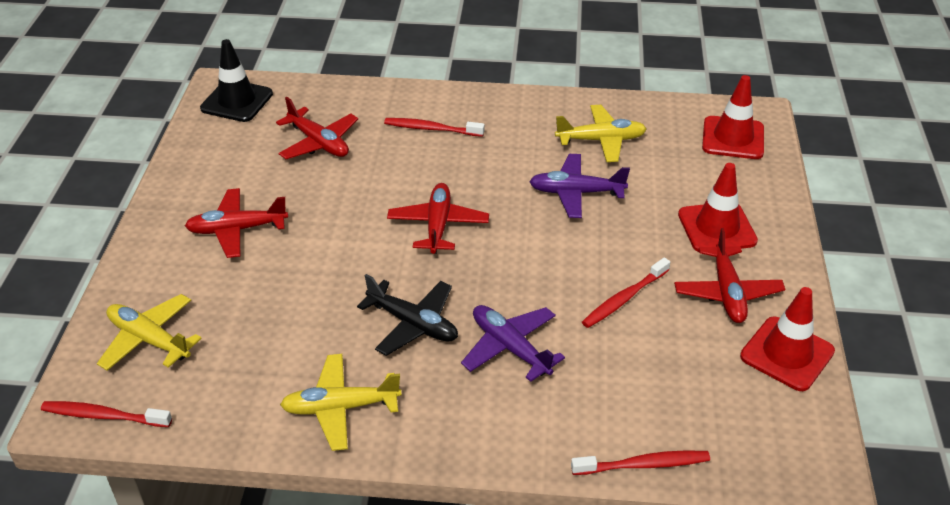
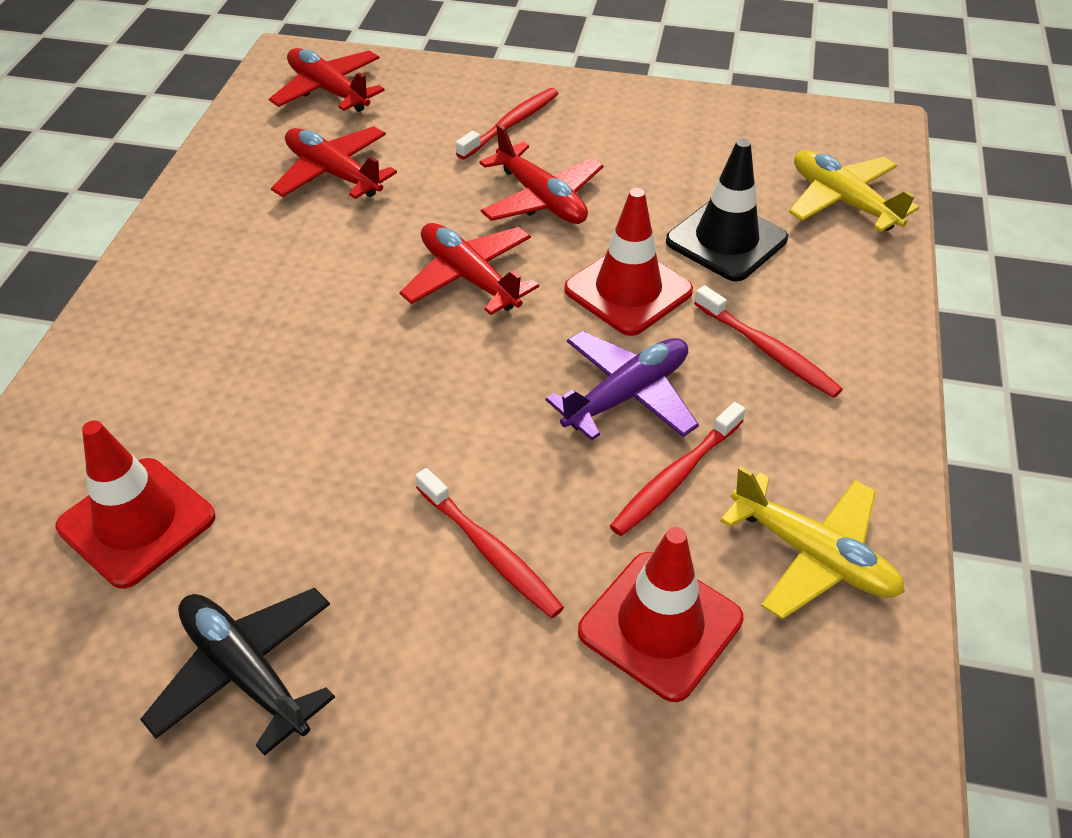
purple plane: [461,305,565,382] [529,154,630,218] = 2 -> [545,331,699,441] = 1
yellow plane: [97,294,202,371] [280,354,402,451] [555,105,646,162] = 3 -> [720,466,905,619] [789,150,919,232] = 2

